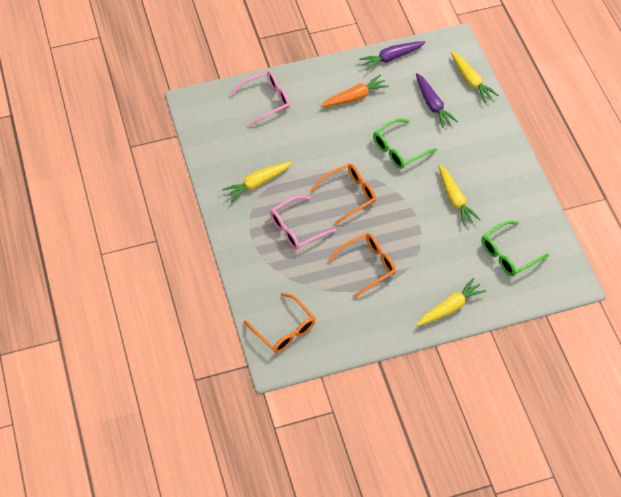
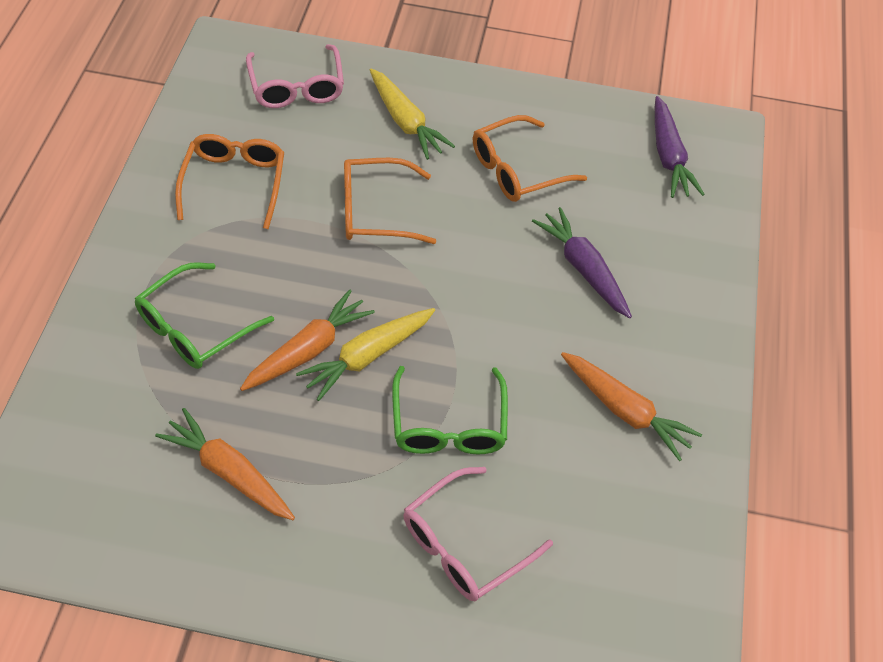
orange carrot: [321,74,389,107] = 1 -> [155,408,295,520] [240,289,375,391] [561,352,702,461] = 3
yellow carrot: [222,162,292,202] [416,277,486,326] [439,164,481,226] [451,51,499,103] = 4 -> [296,308,435,401] [370,68,455,160] = 2

